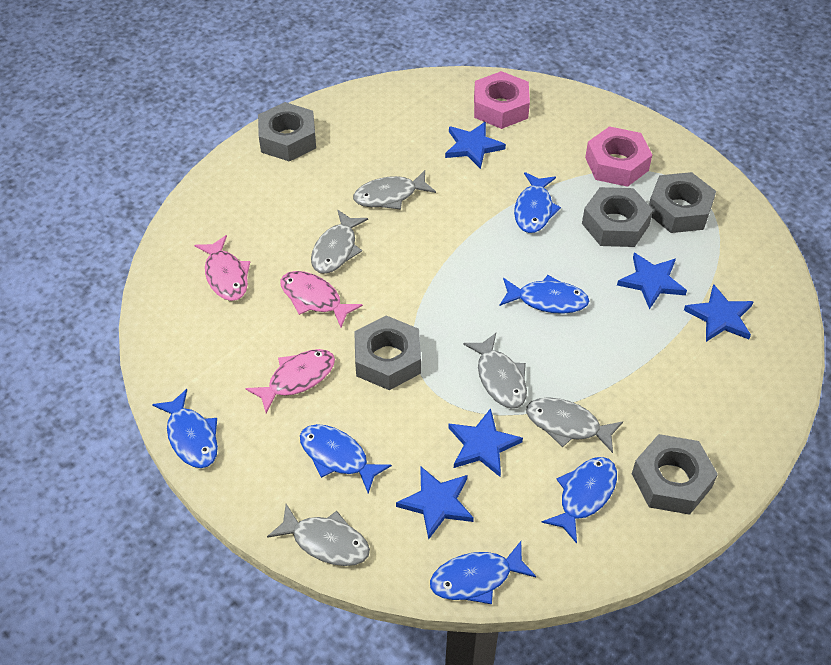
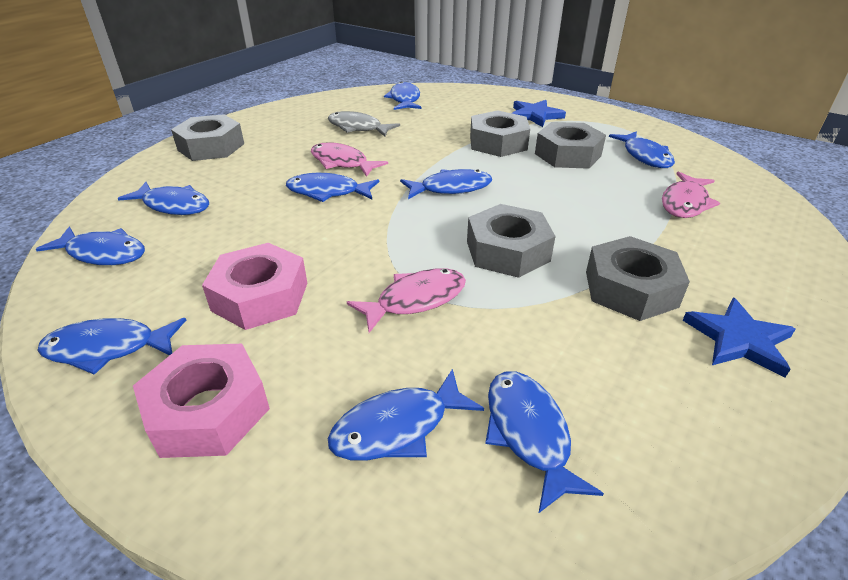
blue fish: [152,389,218,468] [300,424,392,494] [430,541,536,604] [500,275,589,314] [514,172,561,233] [542,457,617,543] = 6 -> [36,227,145,265] [37,318,186,375] [118,182,209,215] [286,173,379,202] [328,368,484,461] [384,81,422,110] [400,169,492,199] [485,371,604,514] [609,131,675,168] = 9
blue star: [396,467,474,540] [445,121,506,169] [448,408,523,477] [617,253,687,310] [684,284,754,342] = 5 -> [512,100,566,127] [682,297,796,378] = 2
grey fish: [267,504,370,566] [311,210,368,274] [353,170,436,210] [463,333,527,408] [526,397,623,453] = 5 -> [328,111,400,136] = 1

